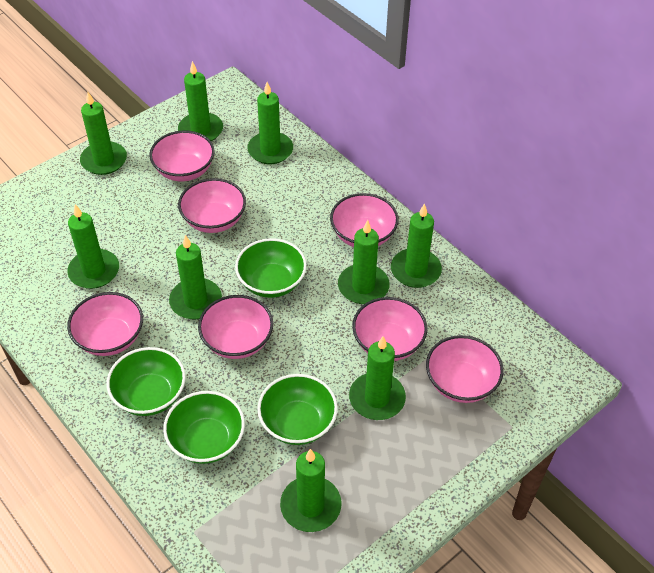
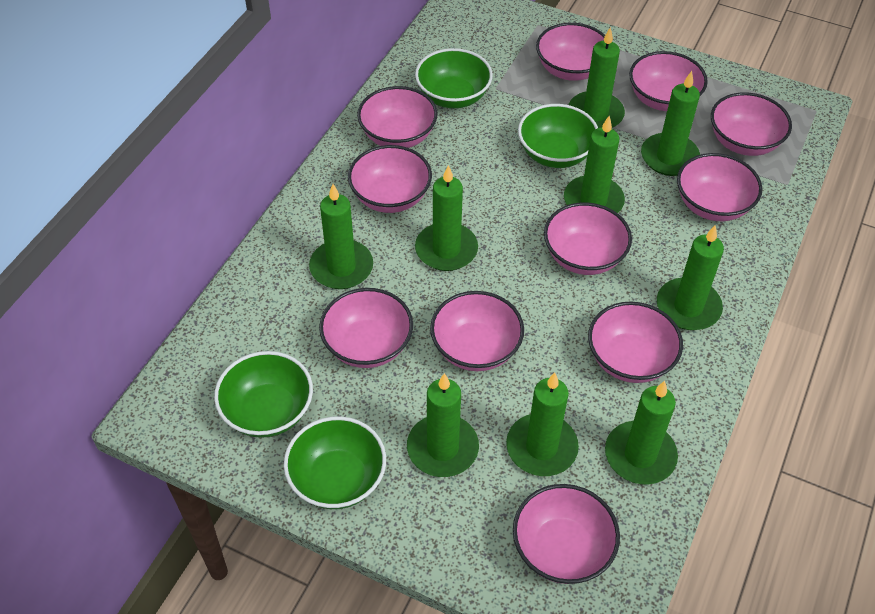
pink bowl: [67,292,143,356] [149,131,215,181] [178,178,246,233] [198,295,273,359] [330,193,399,247] [352,297,427,361] [426,335,504,403] = 7 -> [319,288,413,368] [348,145,432,213] [357,86,438,148] [430,291,524,371] [513,484,620,584] [536,23,605,81] [544,203,632,275] [588,301,683,383] [629,51,708,111] [677,153,762,221] [711,92,792,156] = 11

